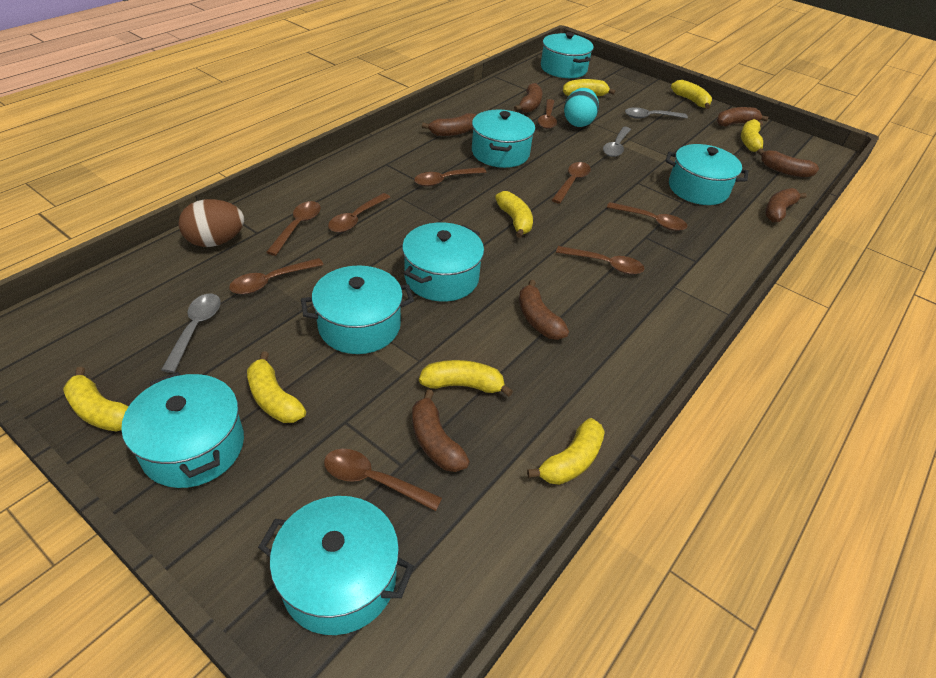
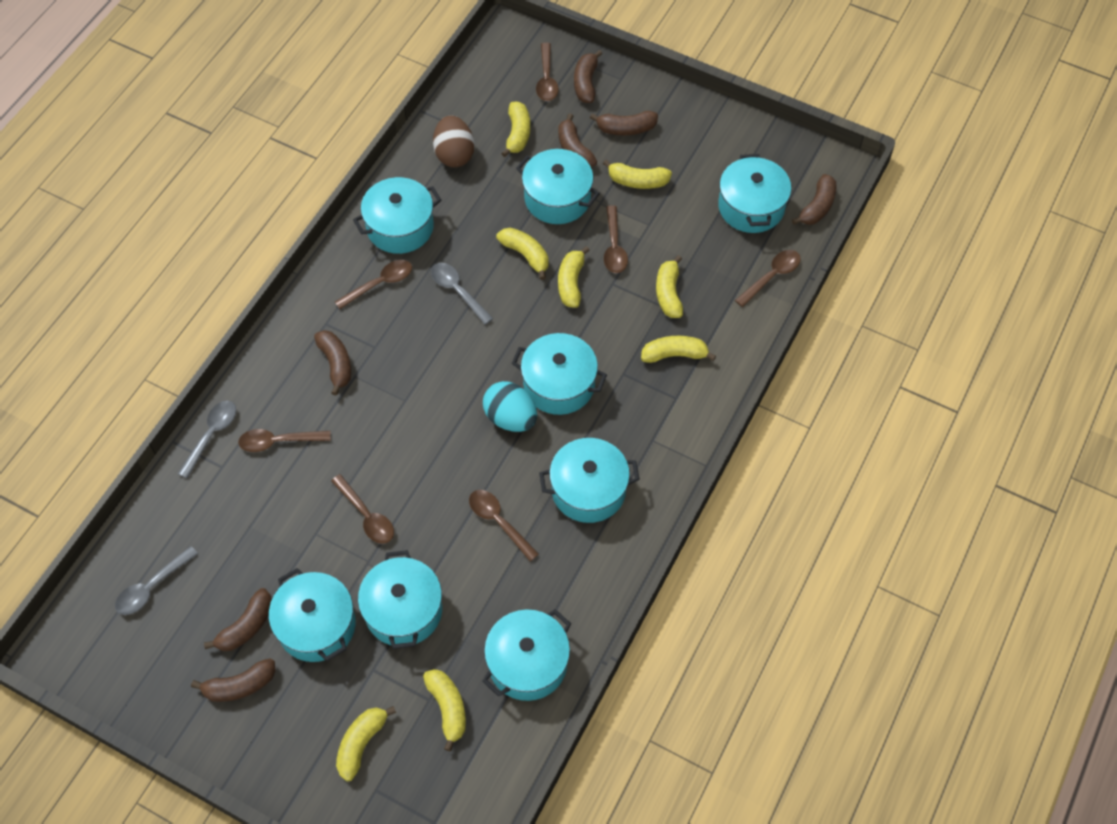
brown spoon: [229,258,324,294] [266,201,321,256] [324,449,442,511] [328,193,390,233] [414,167,486,187] [538,99,557,129] [552,162,591,204] [556,246,644,274] [607,202,687,231] = 9 -> [238,429,331,452] [331,474,394,544] [335,260,412,309] [469,490,539,562] [536,43,559,101] [604,205,628,273] [735,250,801,307] = 7
turquoise pot: [121,372,244,488] [258,496,414,635] [301,265,414,354] [402,222,484,302] [472,110,535,168] [541,32,594,78] [666,144,748,205] = 7 -> [269,568,356,662] [353,177,441,254] [358,550,442,649] [482,609,571,701] [512,333,607,415] [516,149,600,224] [539,438,640,523] [718,154,791,233] = 8

